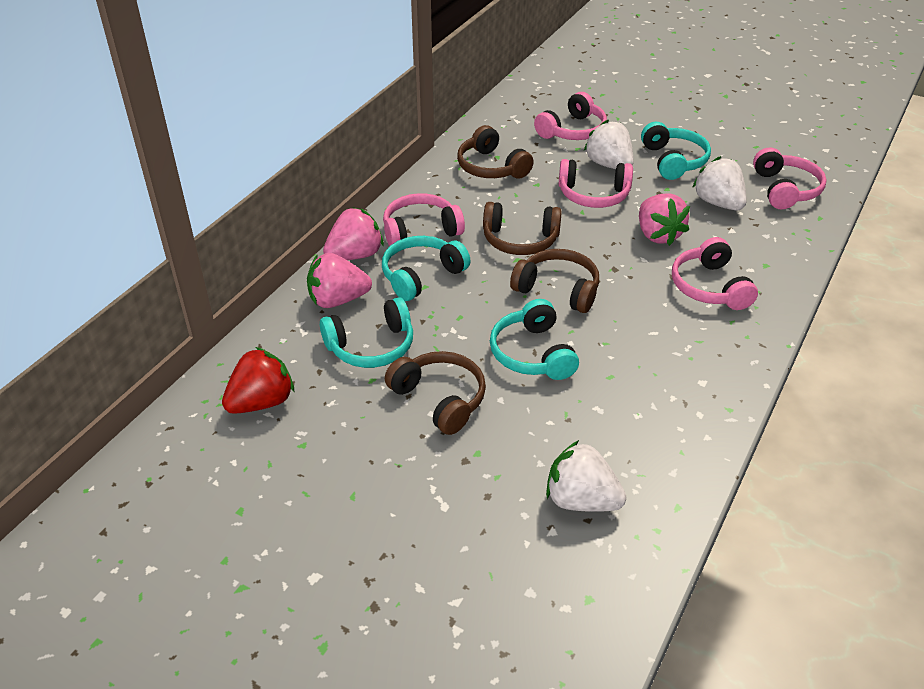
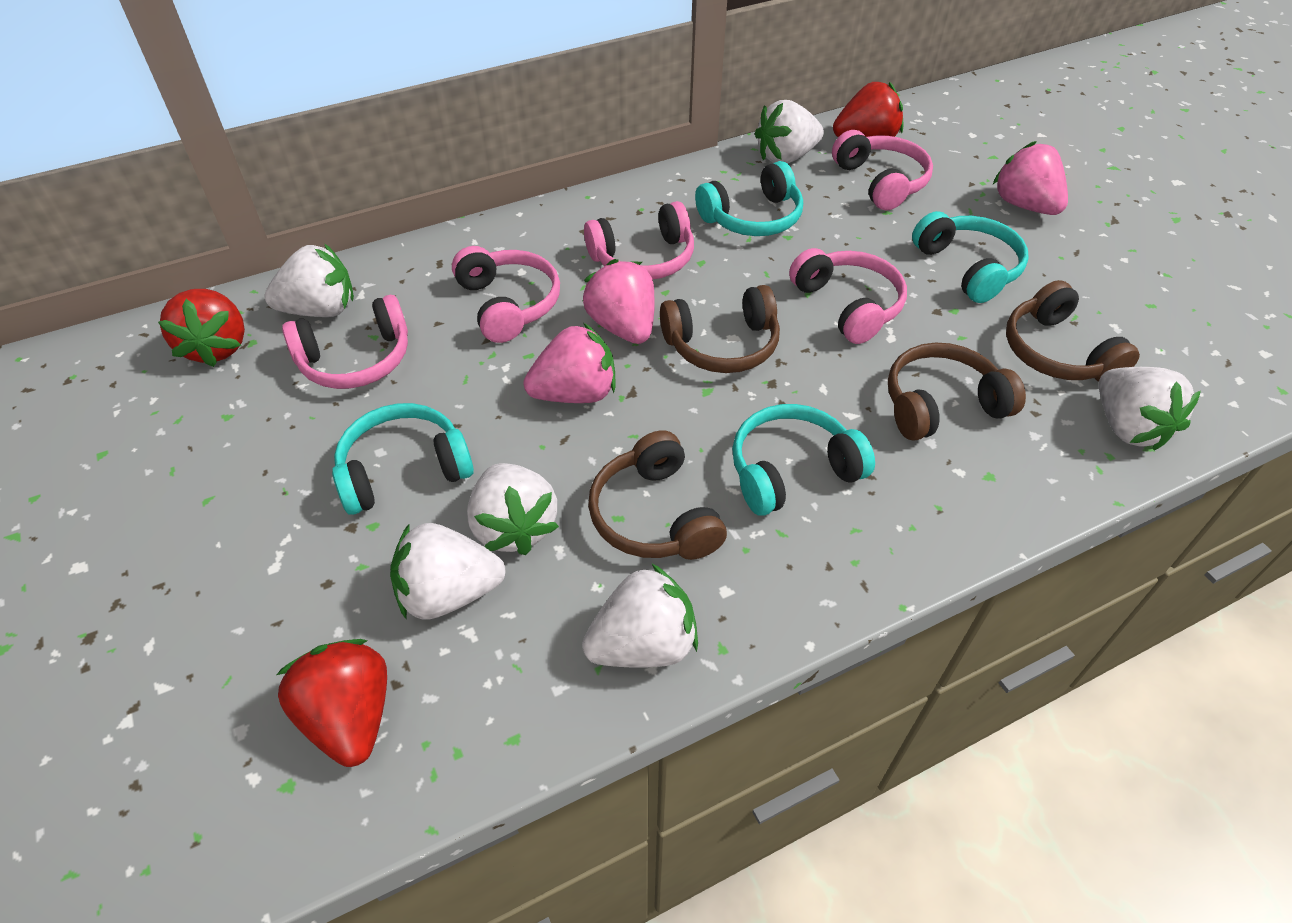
red strawberry: [222,347,294,414] = 1 -> [158,289,245,367] [276,639,387,767] [833,82,904,137] = 3
white strawberry: [546,440,626,512] [584,120,634,169] [692,156,747,210] = 3 -> [264,244,354,317] [390,523,506,620] [467,463,559,555] [582,563,698,668] [754,100,824,164] [1099,367,1201,450] = 6

